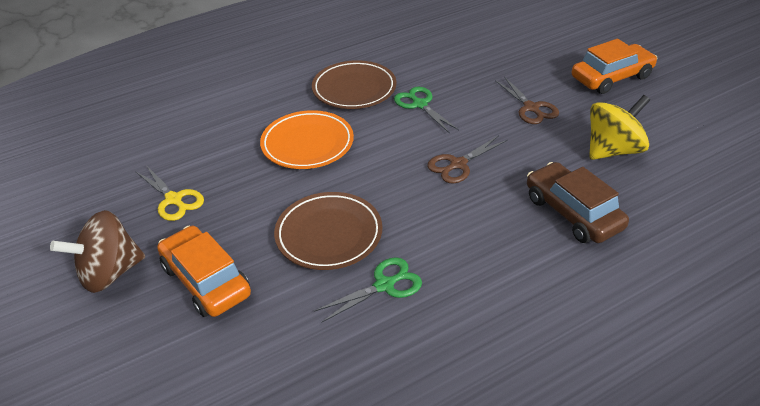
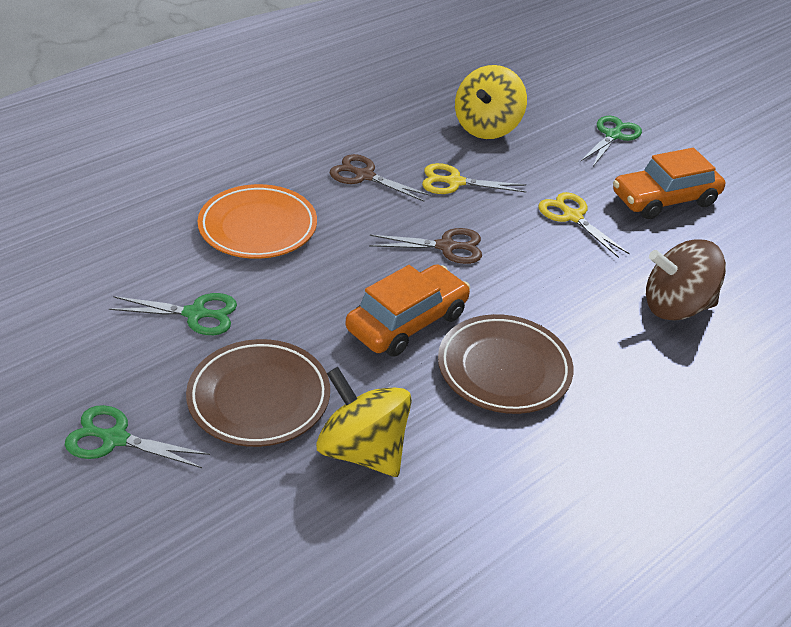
brown car: [527,162,629,243] = 1 -> none = 0
green scissors: [314,257,422,323] [394,87,459,134] = 2 -> [65,405,210,468] [109,293,237,335] [581,116,642,166] = 3
yellow scissors: [135,165,204,221] = 1 -> [422,163,527,194] [538,192,630,258] = 2
yellow spinning top: [589,95,650,160] = 1 -> [316,367,412,477] [455,65,527,139] = 2

